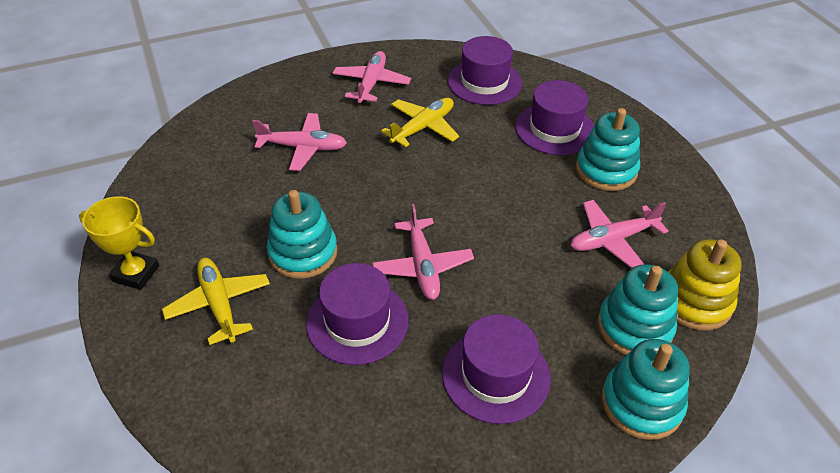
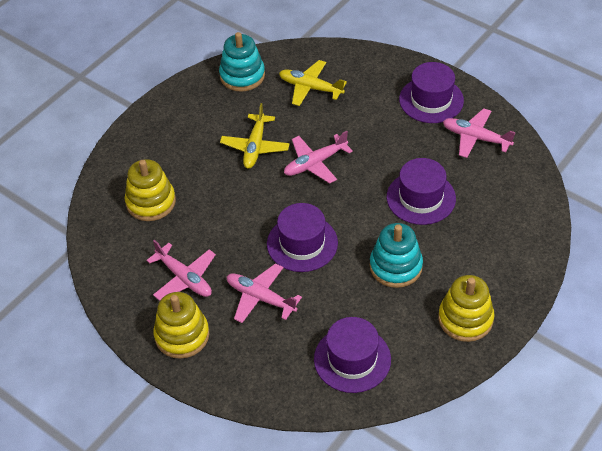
turquoise stacking toy: [267,190,337,279] [576,108,640,191] [598,264,678,355] [602,339,690,440] = 4 -> [219,32,265,92] [370,223,423,288] = 2
yellow stacking toy: [669,239,742,331] = 1 -> [125,159,176,221] [153,292,209,359] [438,275,495,342] = 3
yellow trophy: [79,196,159,290] = 1 -> none = 0

